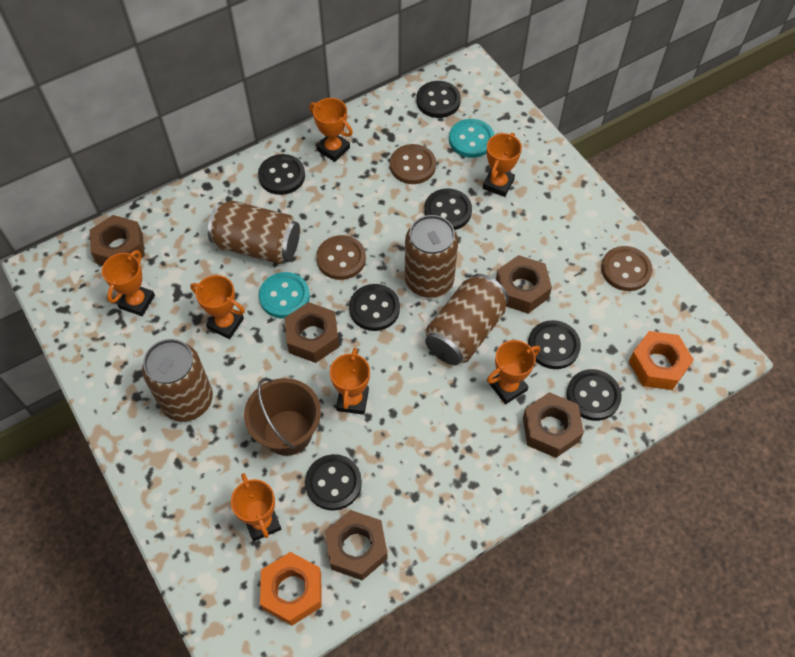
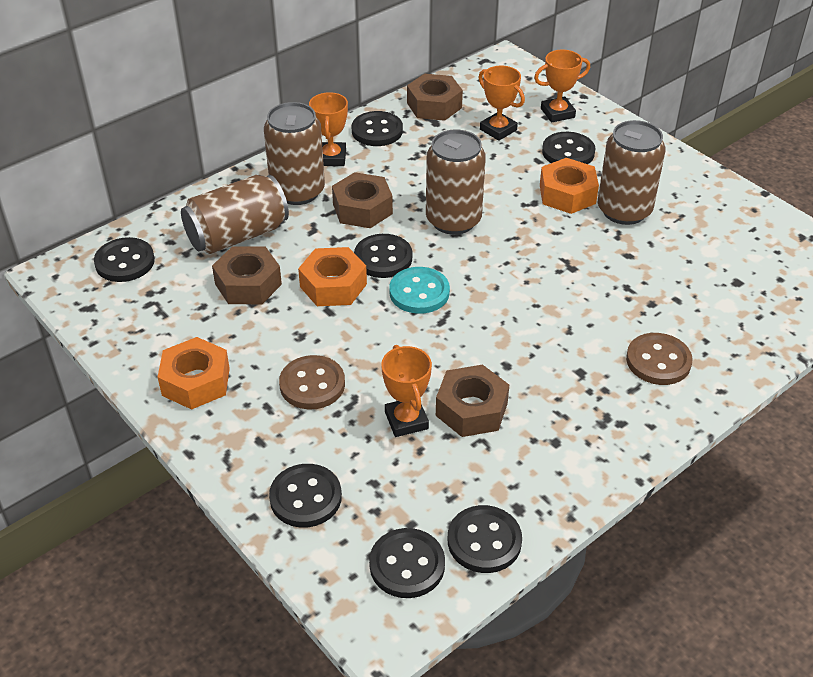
brown bucket: [244,378,321,456] = 1 -> none = 0
brown button: [316,235,366,280] [390,144,436,184] [601,246,652,291] = 3 -> [279,355,345,409] [626,333,693,385] = 2
brown nut: [90,215,145,266] [285,302,339,363] [325,510,388,581] [496,255,552,313] [523,392,584,458] = 5 -> [212,246,282,304] [332,172,393,228] [407,74,463,121] [436,364,509,437] = 4
orange nut: [260,552,321,626] [629,331,694,390] = 2 -> [158,337,230,410] [298,247,367,306] [540,158,599,214] = 3
orange trophy: [102,250,155,316] [190,275,245,339] [231,473,281,541] [309,98,353,162] [330,348,370,415] [483,133,522,197] [487,340,540,404] = 7 -> [309,92,348,166] [381,345,432,437] [478,66,525,141] [534,50,590,122] = 4
turquoise button: [259,272,310,319] [449,119,494,158] = 2 -> [389,267,450,314] = 1

